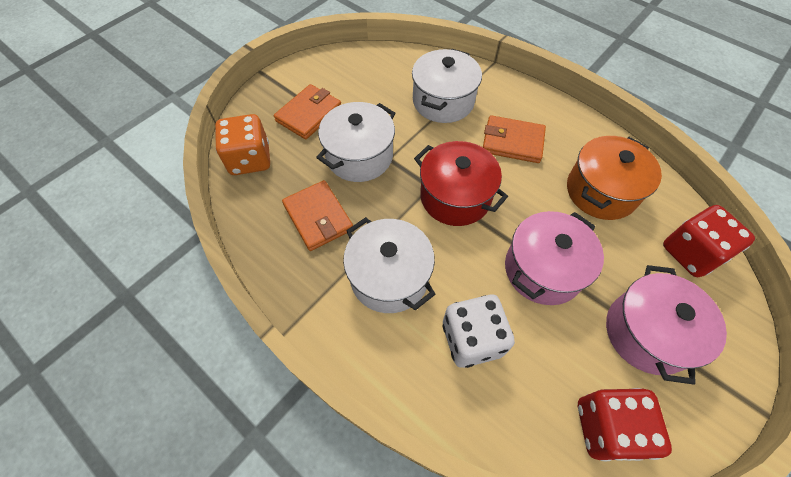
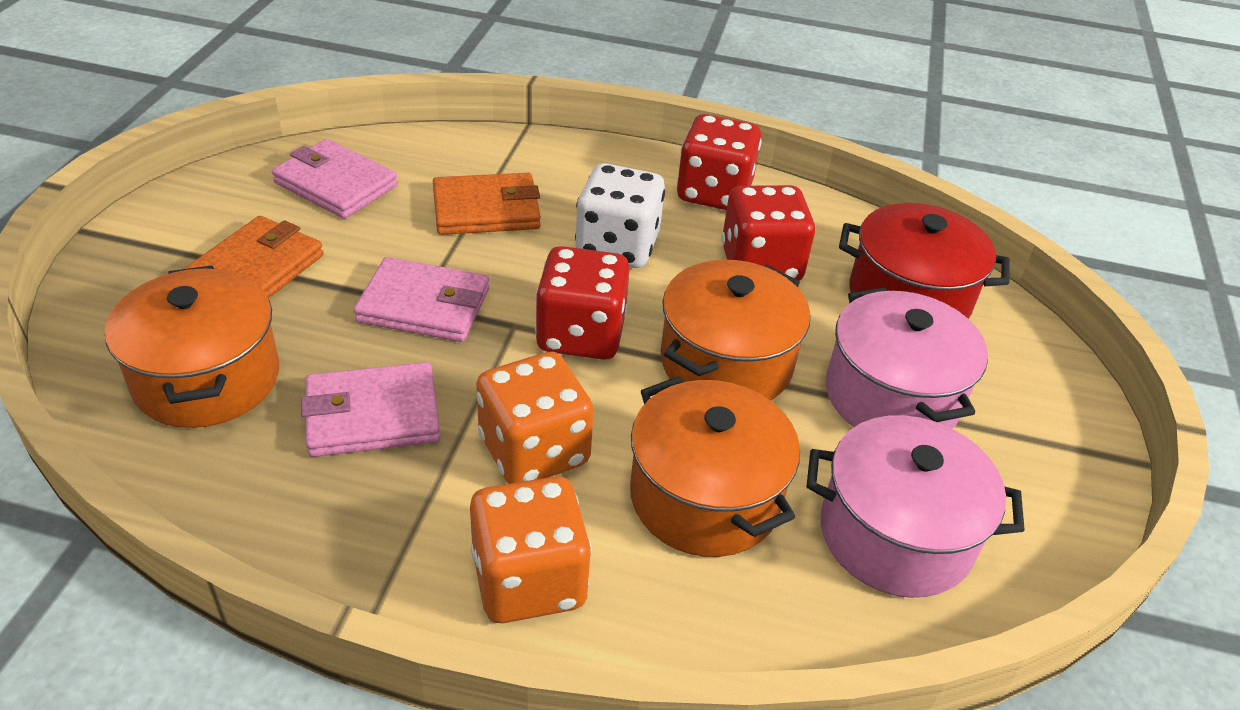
orange dice: [215,114,270,175] = 1 -> [470,476,592,623] [476,352,594,484] = 2
orange pot: [567,136,662,220] = 1 -> [105,265,279,428] [630,376,800,557] [660,260,811,401] = 3
orange wallet: [274,84,341,140] [282,180,353,251] [483,115,546,163] = 3 -> [184,216,324,298] [433,173,541,235] = 2
pink wallet: none = 0 -> [272,139,398,219] [301,362,440,457] [354,257,489,342] = 3
red dice: [578,388,672,462] [663,205,755,277] = 2 -> [535,246,630,360] [677,114,762,210] [721,185,815,281] = 3
white pot: [316,102,395,182] [343,217,436,313] [412,49,482,123] = 3 -> none = 0

